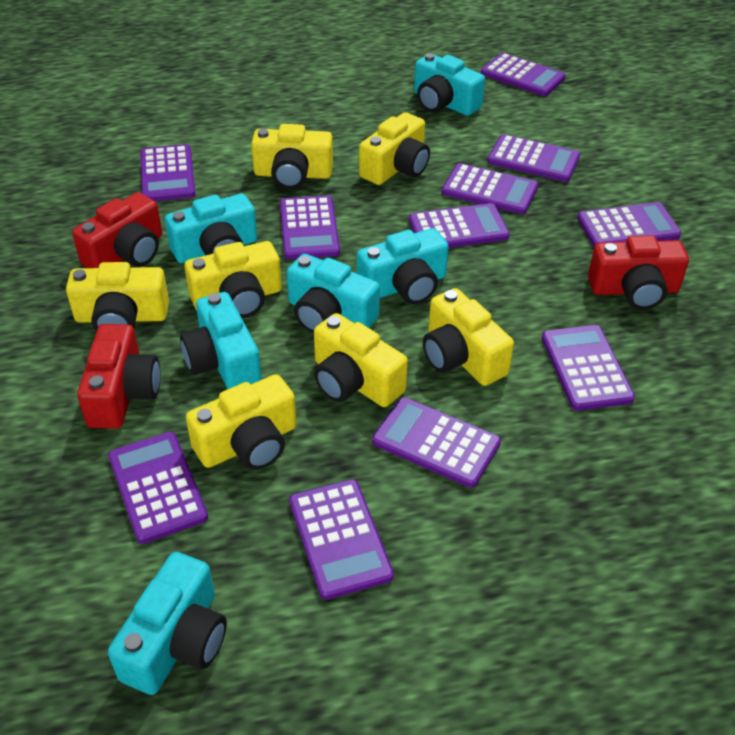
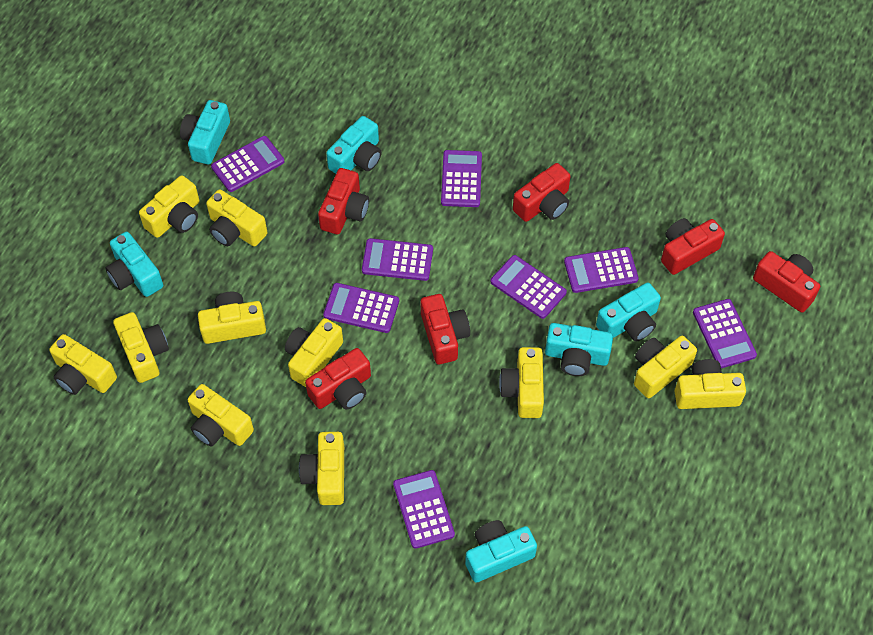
purple calculator: [108,432,208,544] [140,144,196,201] [280,196,340,259] [289,479,394,600] [372,397,501,488] [409,203,510,248] [442,163,538,214] [481,53,566,96] [487,134,580,182] [542,325,635,411] [577,202,681,247] = 11 -> [211,136,285,192] [323,283,399,333] [362,238,433,281] [393,470,455,549] [441,150,482,207] [491,255,567,319] [564,247,639,293] [693,299,757,368] = 8
red camera: [72,192,162,268] [77,324,161,429] [588,235,689,310] = 3 -> [305,348,371,409] [318,168,369,234] [421,294,470,364] [513,163,570,222] [661,218,725,275] [753,251,820,313] = 6
yellow camera: [66,262,169,331] [184,241,282,318] [186,374,297,470] [251,124,333,189] [314,313,408,407] [359,112,430,185] [423,288,514,386] = 7 -> [49,334,117,395] [113,312,169,383] [139,175,199,238] [188,384,254,447] [198,292,266,344] [206,189,268,246] [285,318,343,387] [299,432,344,505] [499,347,544,418] [634,336,697,398] [675,359,746,409] = 11

